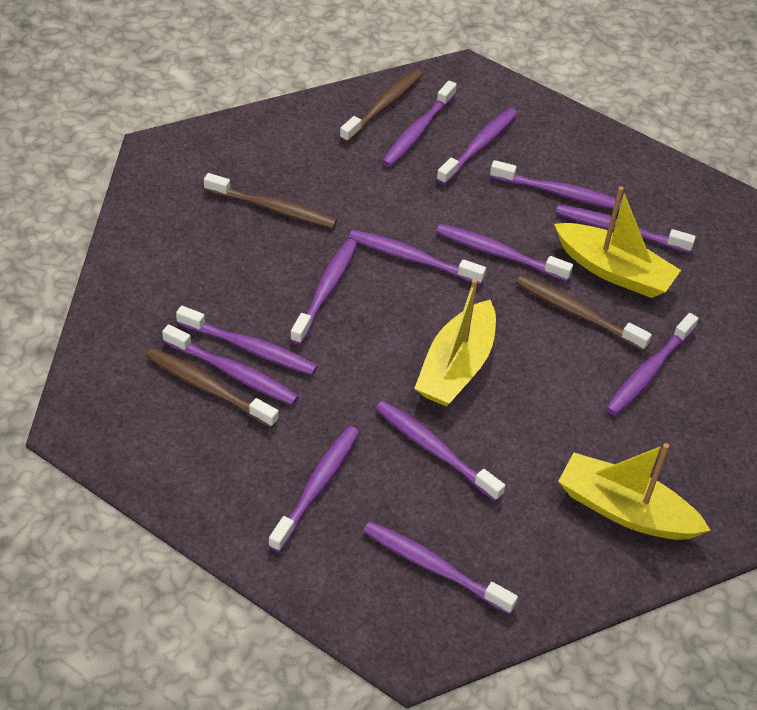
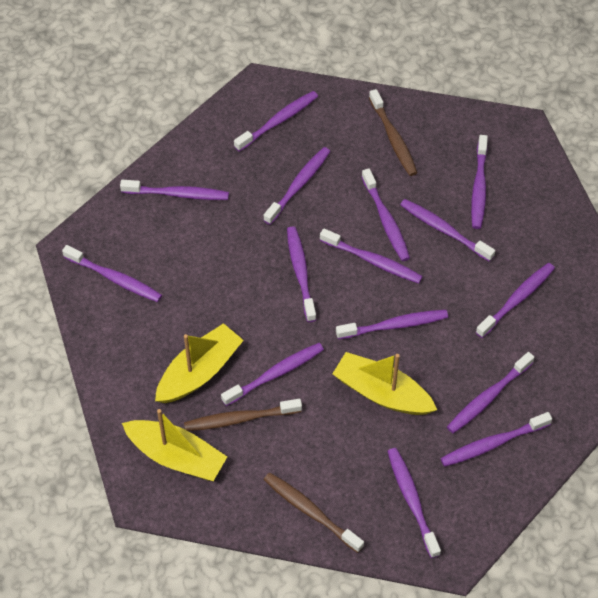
brown toothbrush: [146,348,279,428] [204,173,337,228] [340,69,423,143] [516,275,652,351] = 4 -> [184,399,302,431] [264,473,364,553] [369,89,417,176] = 3
purple toothbrush: [162,324,299,405] [176,306,318,375] [268,426,359,552] [290,239,358,345] [348,230,486,285] [363,521,518,614] [375,401,505,501] [382,81,457,167] [436,108,518,185] [436,224,573,281] [490,160,622,210] [556,205,696,253] [606,313,698,416] = 13 -> [62,245,162,302] [120,180,229,200] [221,343,324,406] [234,91,318,152] [264,147,330,225] [287,226,316,322] [320,228,423,284] [336,310,448,339] [362,168,410,261] [387,448,441,558] [400,199,495,262] [440,412,552,467] [447,352,534,434] [471,135,488,229] [476,263,555,338] = 15

